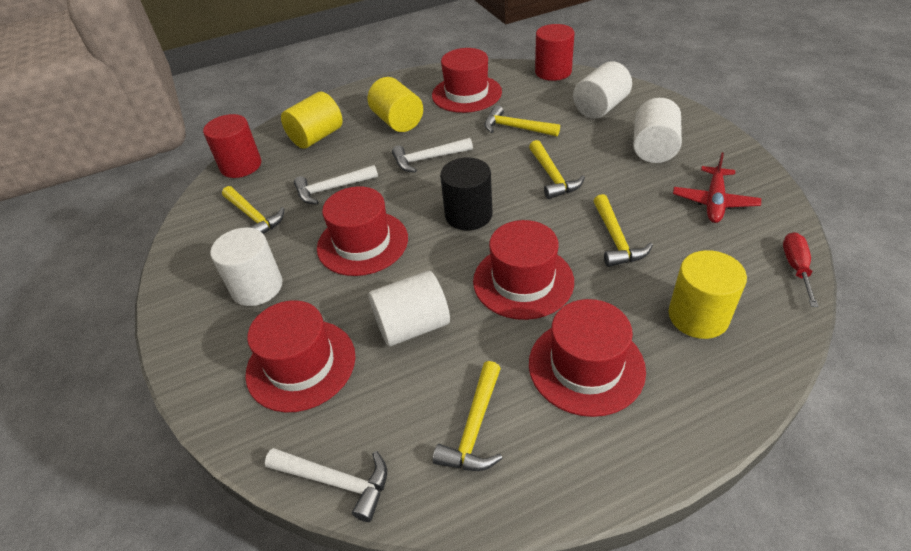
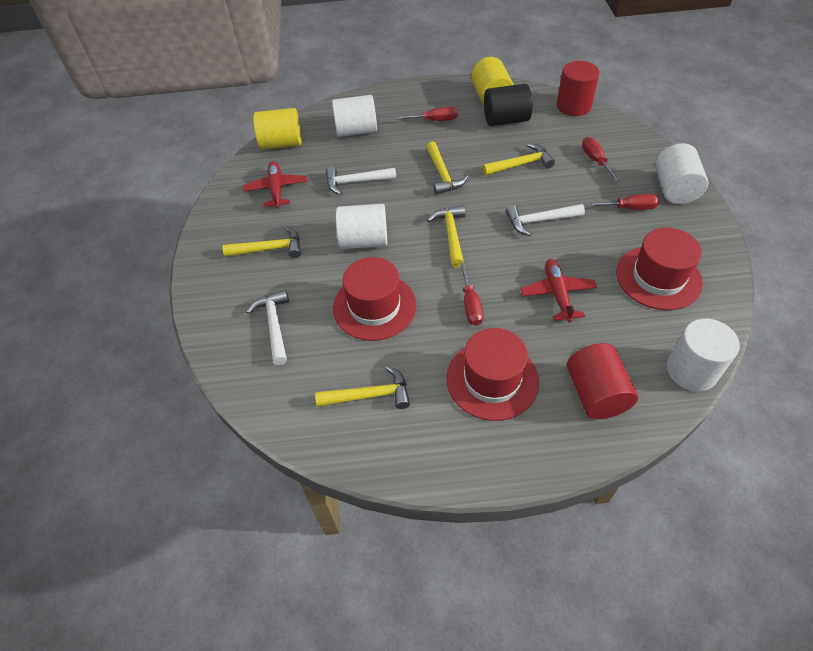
red hat: [245,300,355,412] [317,186,408,276] [432,48,502,113] [473,220,574,320] [529,299,646,417] = 5 -> [333,257,416,341] [446,328,539,421] [616,228,703,310] = 3
red plane: [673,153,761,223] = 1 -> [243,161,307,208] [520,259,597,322] = 2
red screwdriver: [783,232,819,307] = 1 -> [397,107,458,121] [460,262,483,326] [582,137,620,181] [587,194,659,210] = 4
yellow cylinder: [281,91,343,149] [368,77,423,132] [669,250,747,339] = 3 -> [253,108,301,150] [471,57,514,105] = 2

